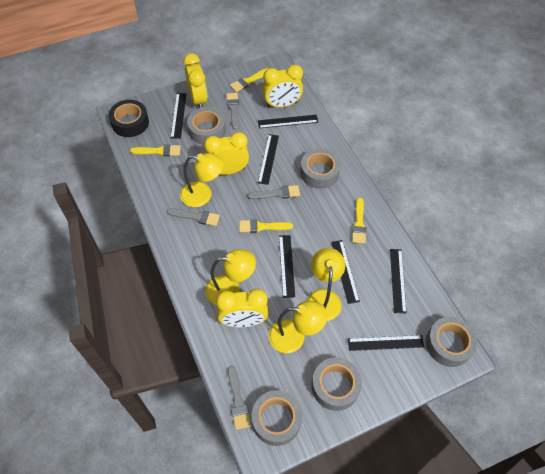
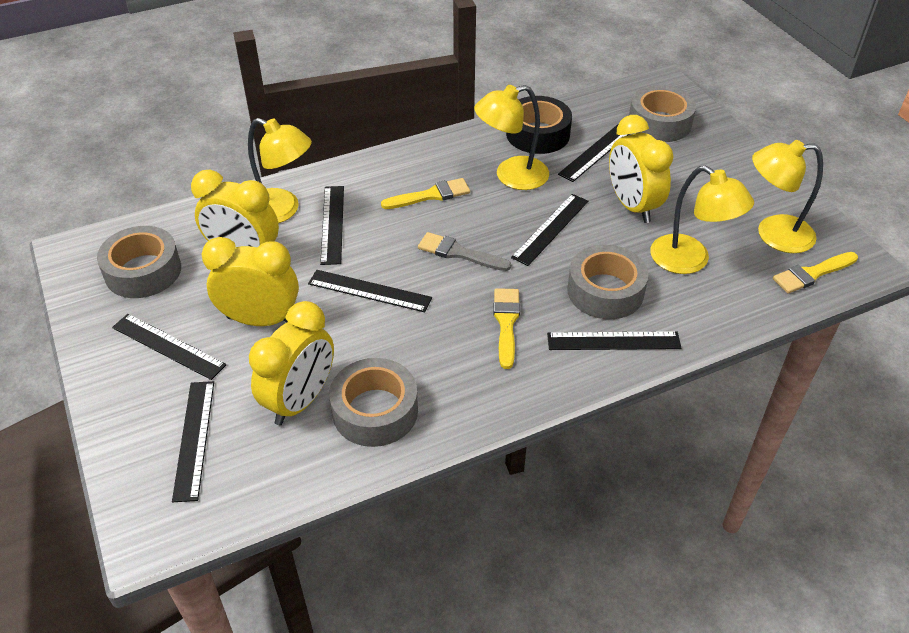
grey brush: [166,208,220,226] [226,93,239,130] [228,366,251,430] [248,185,300,199] = 4 -> [418,232,511,271] = 1
grey tape: [187,107,226,145] [251,390,302,446] [300,148,341,189] [311,357,362,411] [426,316,478,367] = 5 -> [97,226,181,298] [329,358,418,447] [567,245,648,319] [629,85,696,142] = 4
yellow brush: [130,144,181,156] [230,68,269,92] [239,219,293,233] [352,198,366,244] = 4 -> [381,178,470,209] [493,288,520,369] [773,252,858,293] = 3

